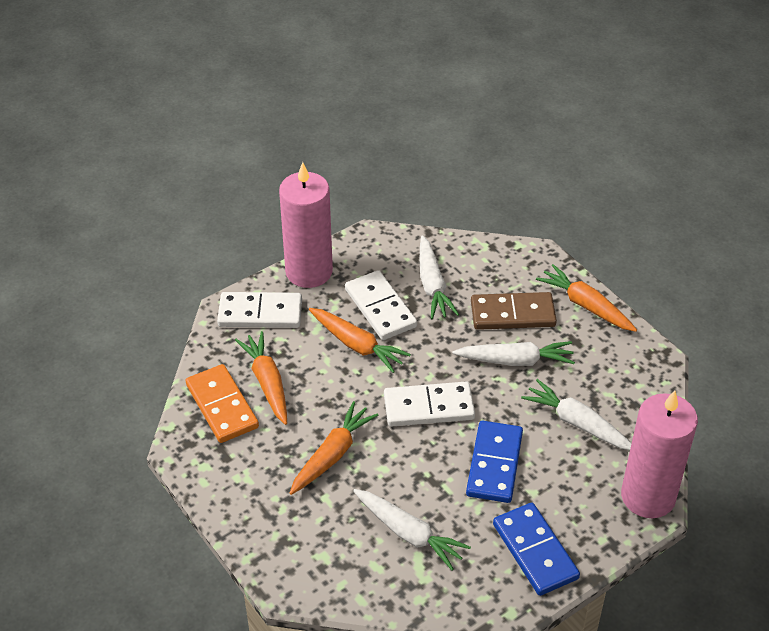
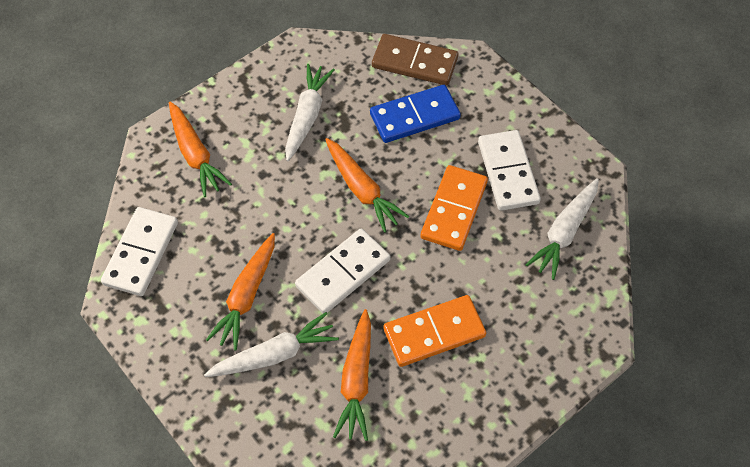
blue domino: [466,421,523,503] [493,503,580,596] = 2 -> [370,85,461,143] = 1
orange domino: [185,364,259,443] = 1 -> [383,295,486,367] [420,165,488,251] = 2
pink candle: [279,162,333,288] [621,390,698,518] = 2 -> none = 0
white carrot: [353,489,471,570] [420,235,459,319] [452,341,575,366] [521,379,632,450] = 4 -> [204,312,339,377] [285,64,335,161] [525,178,599,280] = 3

